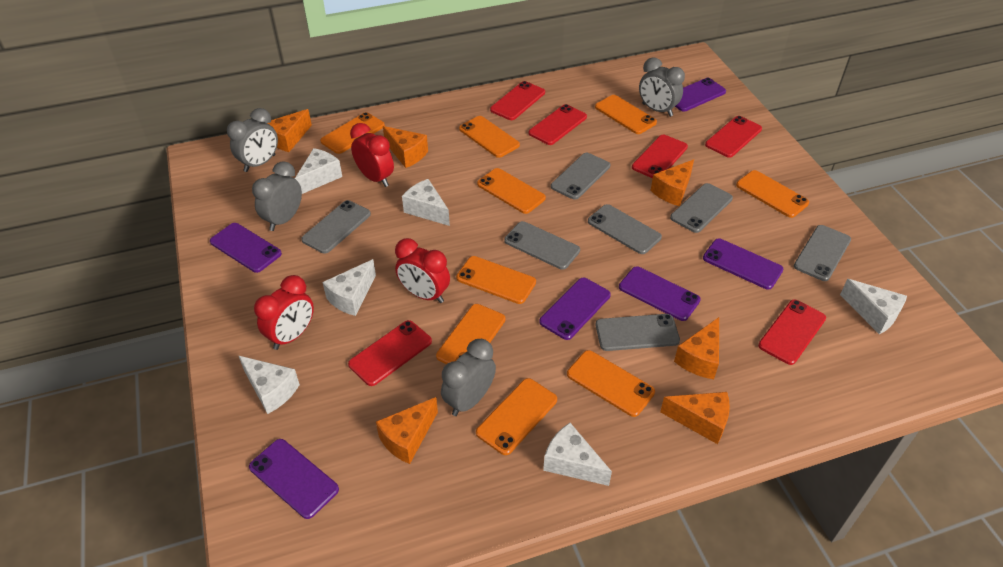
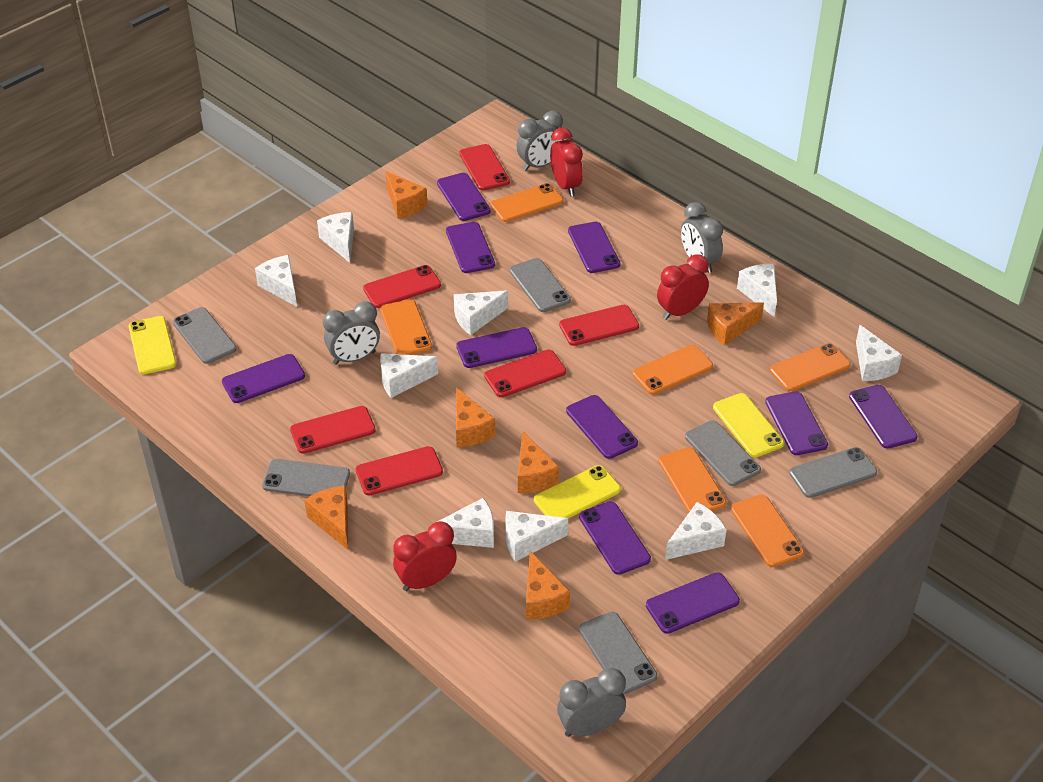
grey phone: [301,200,371,254] [504,221,580,270] [551,153,610,200] [588,204,662,254] [596,314,680,351] [670,183,733,233] [794,225,851,281] = 7 -> [173,307,237,364] [262,459,350,496] [510,258,571,312] [579,612,657,694] [685,420,761,486] [789,447,877,498] = 6
orange phone: [320,112,385,154] [436,304,505,364] [456,256,536,304] [459,116,520,158] [476,378,557,455] [477,168,546,214] [567,350,655,417] [595,95,657,134] [736,170,809,218] = 9 -> [380,299,432,355] [490,183,563,222] [632,345,713,395] [658,447,726,513] [731,494,804,567] [770,343,851,391] = 6
purple phone: [210,223,282,273] [249,439,339,519] [539,278,611,340] [619,266,701,321] [675,78,726,112] [703,239,783,289] = 6 -> [222,354,305,403] [437,173,491,221] [446,222,495,273] [456,327,537,368] [566,395,638,459] [568,222,620,273] [579,501,651,575] [646,572,740,634] [765,391,828,455] [849,385,918,449] = 10
white cheese: [239,356,300,414] [295,148,342,194] [323,259,376,316] [402,179,450,226] [543,423,612,486] [840,279,907,334] = 6 -> [255,255,297,307] [317,212,354,263] [380,353,438,398] [437,498,494,548] [454,290,508,335] [505,511,568,562] [665,502,727,560] [737,264,777,317] [856,325,902,381] = 9
yellow phone: none = 0 -> [129,316,176,374] [534,465,621,518] [713,393,784,457] = 3

